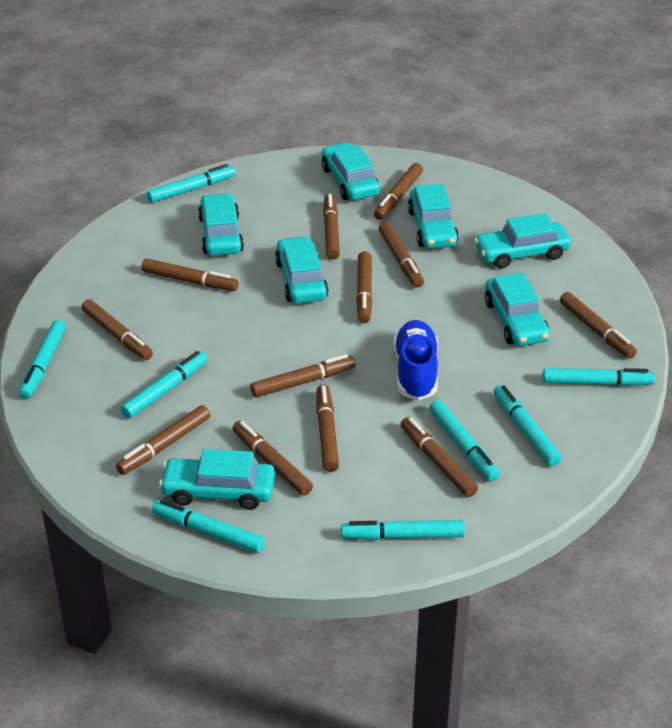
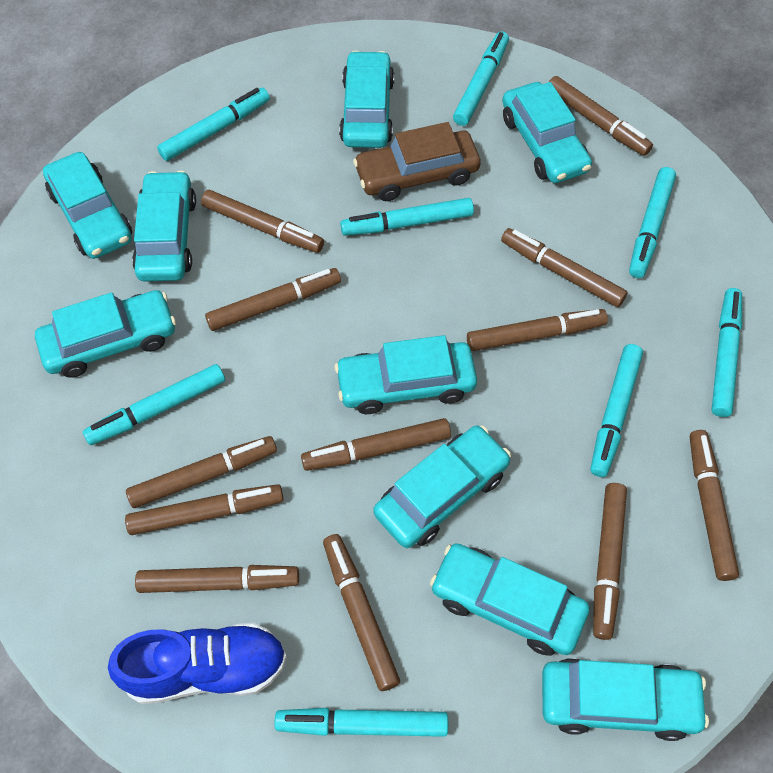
brown car: none = 0 -> [353,122,481,201] = 1
turquoise car: [159,449,275,510] [198,193,244,256] [275,236,328,303] [322,142,380,200] [408,184,459,249] [474,213,571,268] [485,273,550,346] = 7 -> [35,290,176,378] [43,152,132,259] [132,170,196,282] [334,335,477,414] [339,51,394,148] [373,426,511,548] [430,543,590,656] [502,82,592,183] [542,658,709,741] = 9

